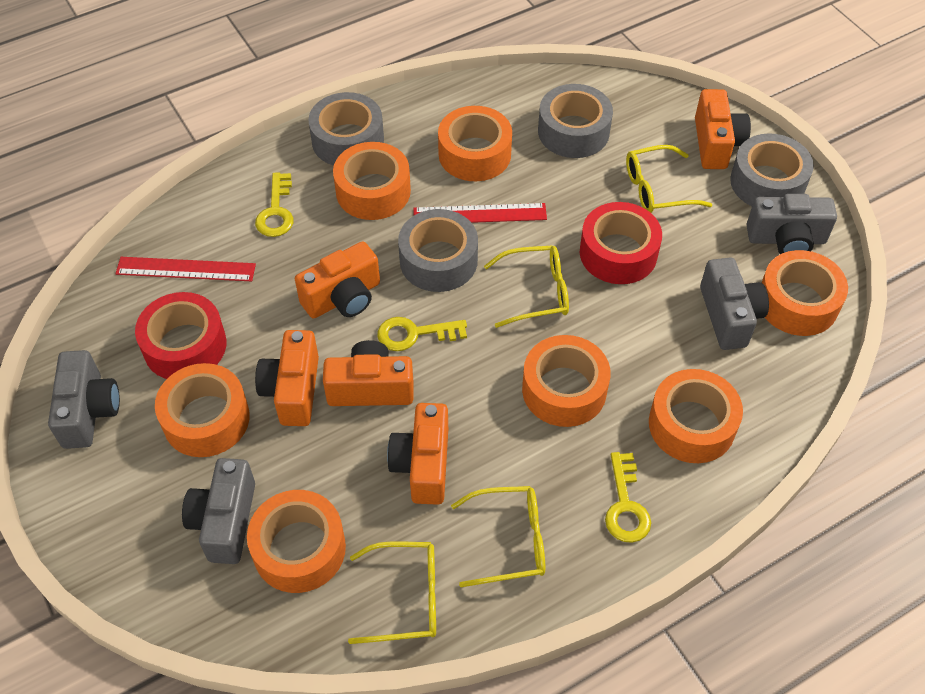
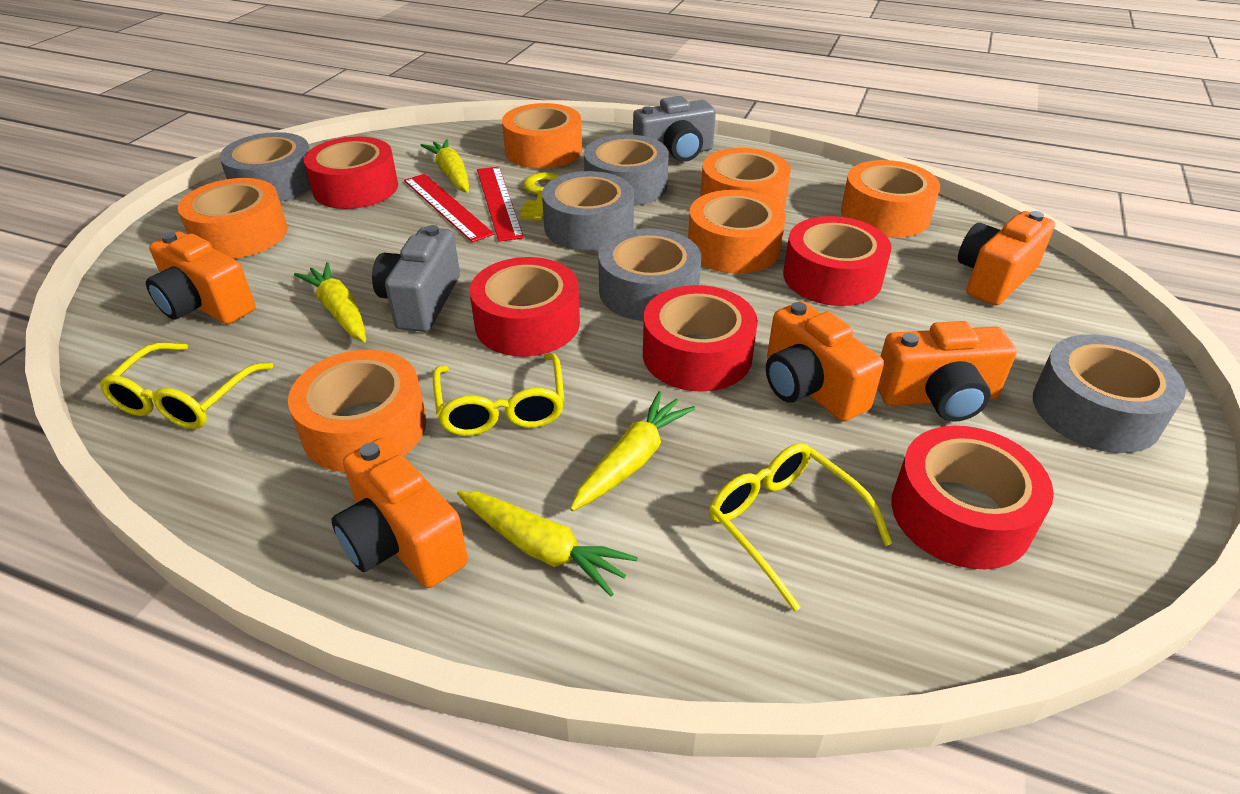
grey camera: [48,350,120,449] [182,458,255,564] [700,258,769,350] [747,194,837,254] = 4 -> [372,225,460,332] [633,96,716,162] = 2
grey tape: [308,92,384,166] [398,209,478,292] [538,84,613,158] [730,133,814,206] = 4 -> [219,132,311,202] [542,171,634,251] [584,134,669,206] [598,228,701,321] [1033,334,1186,453] = 5
orange tape: [155,363,250,457] [247,490,346,593] [333,142,411,220] [438,106,512,181] [522,335,611,427] [649,369,743,463] [762,250,848,336] = 7 -> [178,178,287,259] [288,350,426,472] [502,103,582,169] [688,190,786,274] [700,148,791,209] [841,160,940,237] = 6
red tape: [135,292,227,379] [580,202,662,284] = 2 -> [304,137,398,209] [470,257,580,357] [643,285,758,392] [783,216,892,306] [891,426,1054,569] = 5
yellow carrot: none = 0 -> [294,262,366,342] [420,139,469,193] [457,491,638,597] [570,391,695,511] = 4
yellow glasses: [348,541,436,644] [451,486,545,587] [484,245,569,328] [626,145,712,213] = 4 -> [100,342,274,429] [433,353,564,436] [709,443,892,612] = 3
yellow key: [255,172,294,237] [377,317,467,351] [605,452,651,543] = 3 -> [520,172,560,221] = 1

